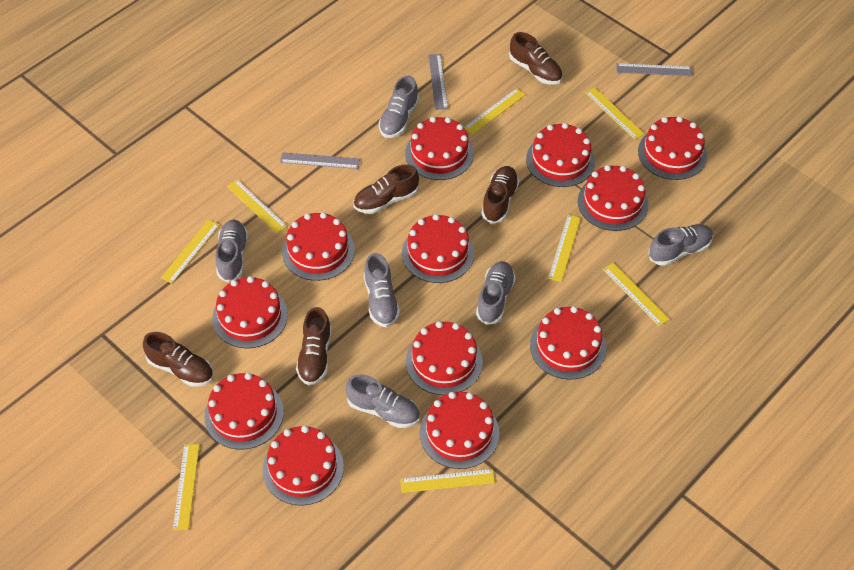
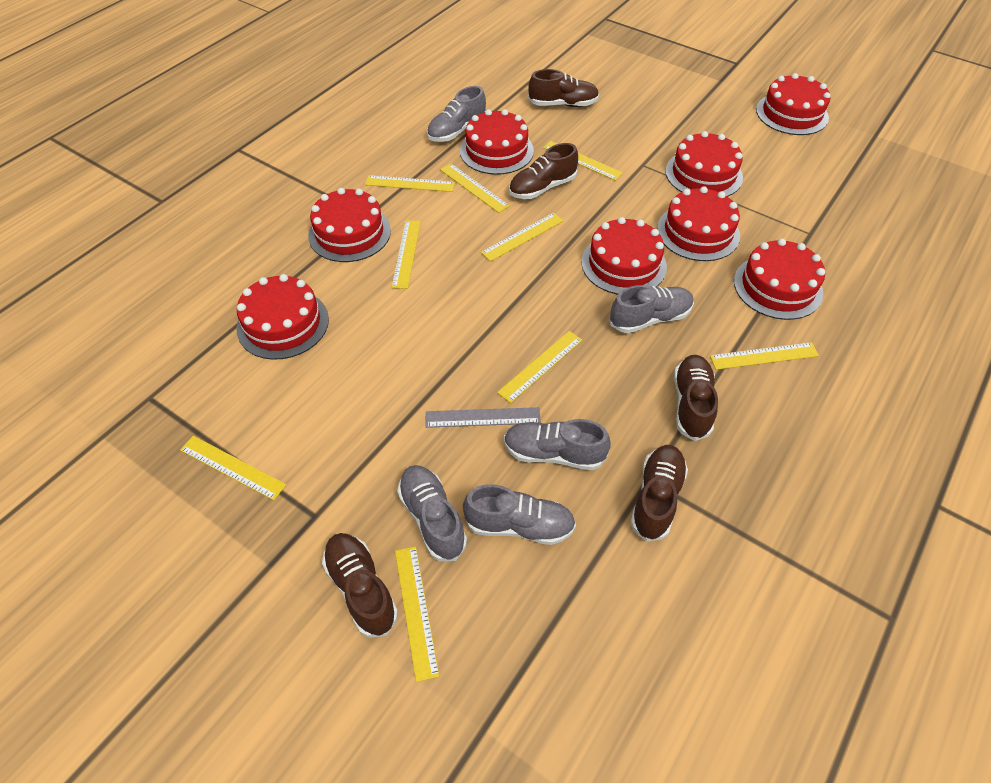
grey ruler: [280,152,360,169] [428,54,448,110] [616,63,692,76] = 3 -> [425,407,541,428] = 1
grey shoe: [215,220,248,282] [345,374,420,428] [364,253,400,327] [379,76,419,138] [476,261,516,325] [649,224,713,266] = 6 -> [397,465,467,561] [427,86,486,142] [463,484,576,545] [504,419,611,470] [610,285,694,333] = 5
red cake: [204,373,284,450] [213,276,288,348] [263,426,344,505] [282,212,355,281] [402,214,474,283] [405,117,474,180] [406,321,483,395] [420,392,499,469] [526,123,595,187] [530,306,606,380] [578,165,648,231] [638,116,707,180] = 12 -> [237,274,329,360] [308,188,391,262] [460,109,534,175] [581,217,667,295] [657,186,740,261] [665,131,743,197] [734,239,825,320] [756,73,831,135] = 8
yellow ruler: [161,219,220,283] [173,444,200,530] [227,179,287,233] [400,469,495,493] [464,88,526,135] [548,215,581,282] [585,87,644,140] [603,263,670,326] = 8 -> [180,436,286,500] [365,175,455,192] [391,220,421,289] [395,546,439,682] [440,163,510,213] [481,213,564,262] [497,331,582,403] [543,141,623,181] [710,342,819,370] = 9

